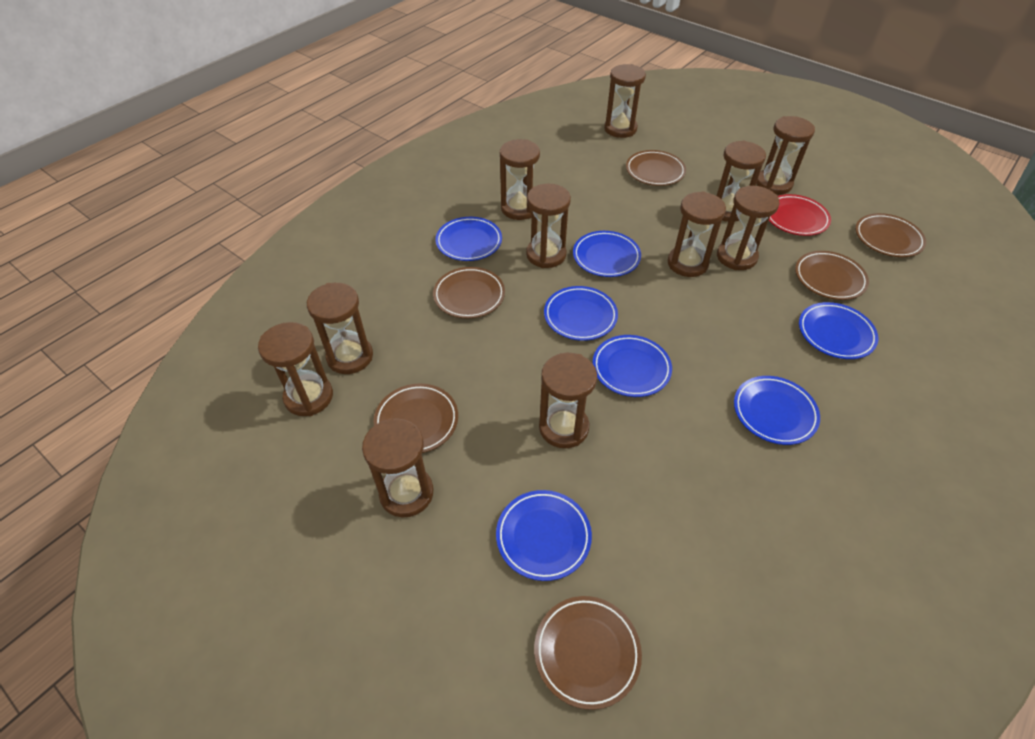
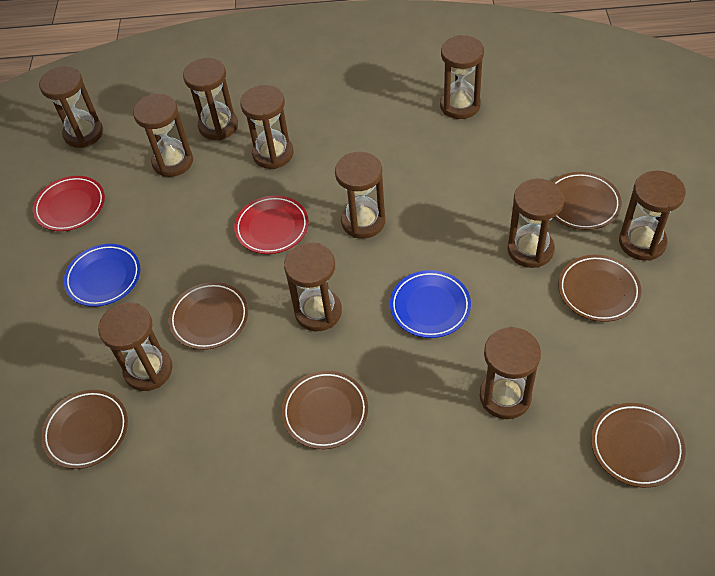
blue plate: [435,217,502,261] [496,490,592,581] [544,286,618,341] [573,231,641,277] [592,335,672,397] [734,376,820,445] [799,302,878,359] = 7 -> [64,244,140,307] [390,270,471,338] = 2
red plate: [769,194,831,236] = 1 -> [33,176,105,231] [234,195,309,254] = 2

